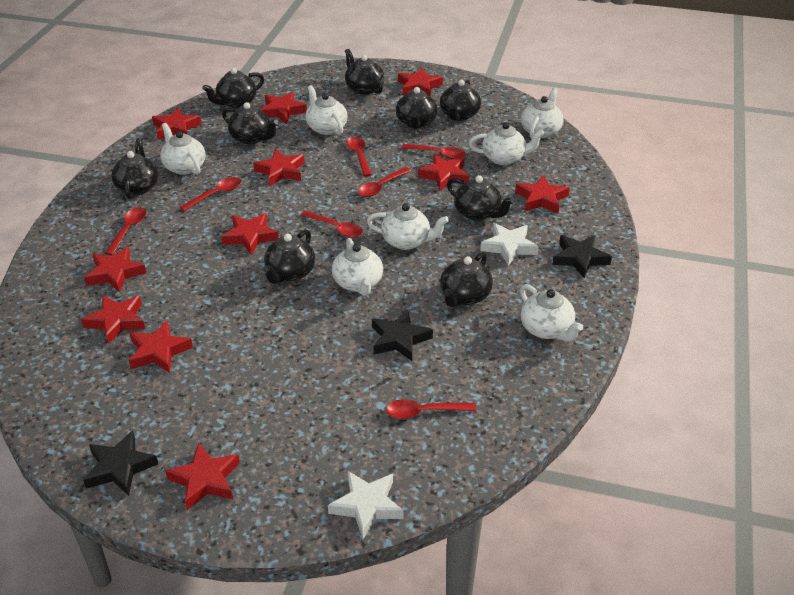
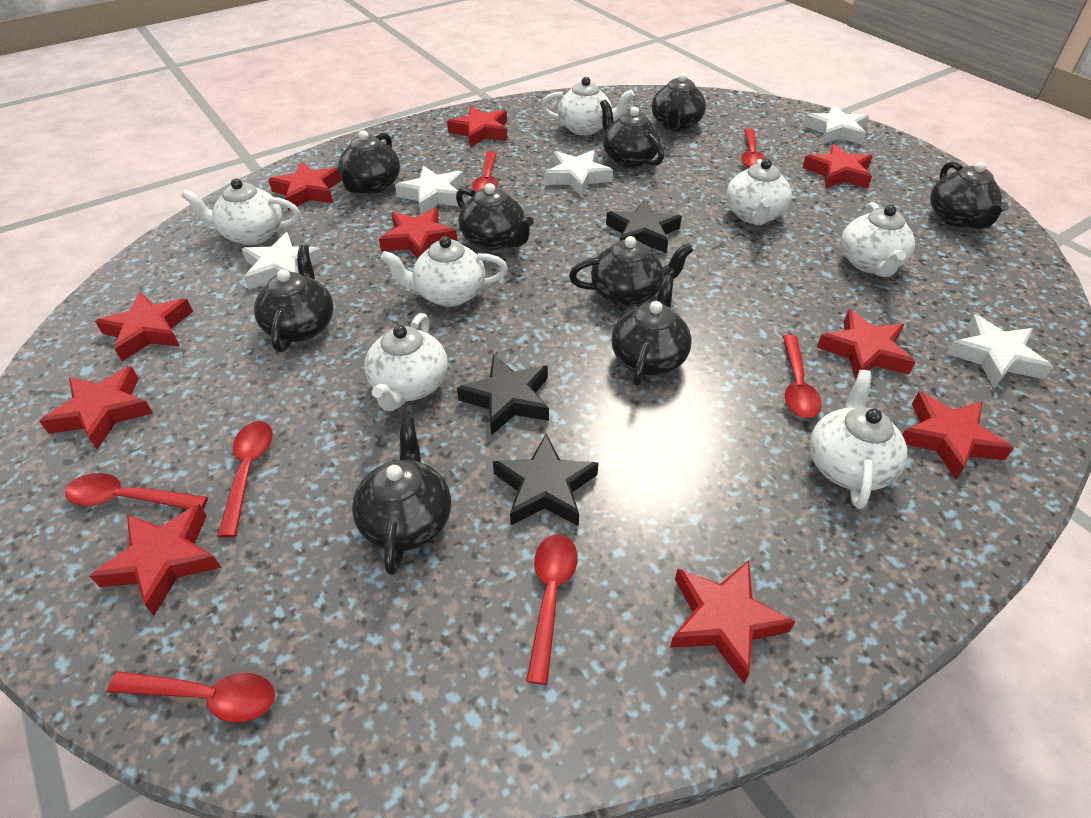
red star: [81,295,145,344] [84,247,146,293] [129,320,193,373] [152,107,201,140] [165,443,240,510] [221,213,279,255] [253,149,305,186] [260,92,307,124] [398,67,443,97] [418,154,470,191] [515,175,570,213] = 11 -> [39,366,153,449] [90,504,221,615] [95,292,193,361] [268,162,342,210] [379,207,457,258] [447,106,508,147] [670,560,796,684] [802,144,873,189] [817,309,915,379] [902,391,1014,479] = 10
white star: [328,471,404,539] [480,223,539,266] = 2 -> [242,232,324,290] [395,166,464,215] [545,150,613,197] [803,105,869,145] [946,314,1053,388] = 5

